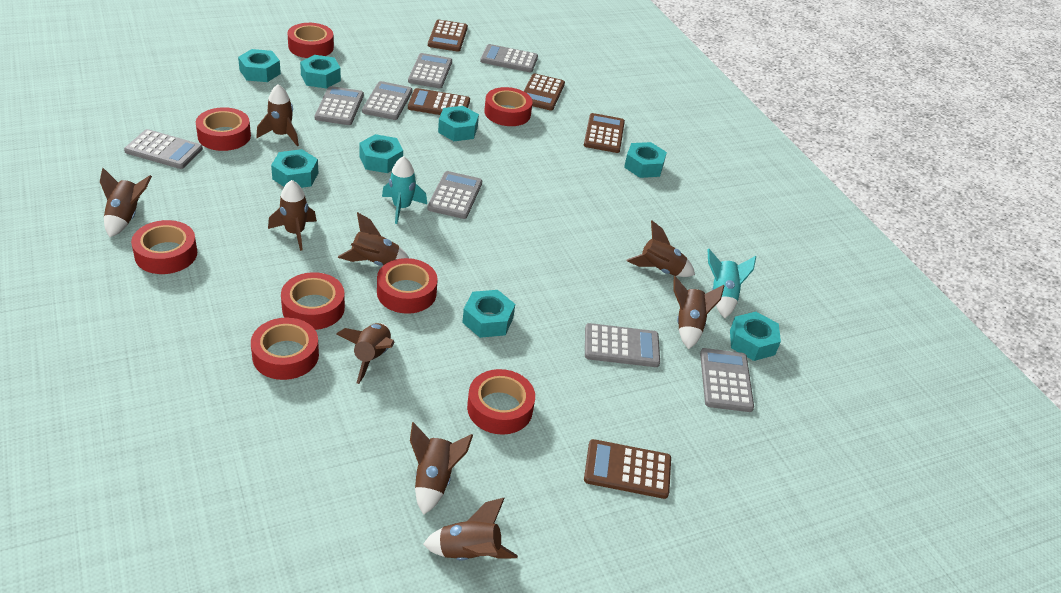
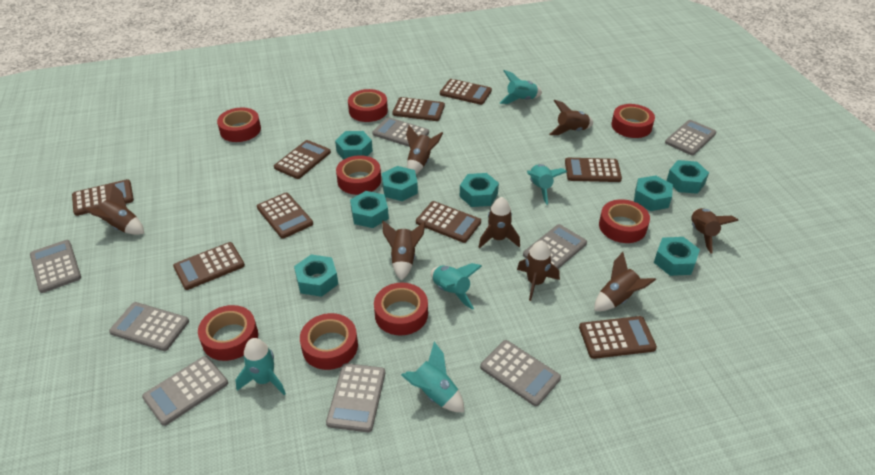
brown calculator: [408,88,470,115] [428,19,468,52] [524,74,565,110] [584,113,625,153] [584,439,671,499] = 5 -> [72,179,134,216] [173,242,245,290] [257,193,313,239] [274,140,331,179] [392,97,445,121] [416,201,481,243] [440,79,492,105] [565,158,622,182] [579,316,657,359] = 9
brown rocket: [100,168,152,237] [256,84,299,146] [268,180,317,251] [337,323,394,384] [338,212,409,266] [410,422,473,515] [423,498,518,560] [626,221,695,277] [673,276,724,349] = 9 -> [83,184,144,235] [382,221,426,281] [406,125,443,174] [479,197,520,248] [517,240,560,301] [549,100,593,135] [594,252,656,311] [691,208,739,254] = 8
turquoise rocket: [382,156,427,224] [708,249,756,318] = 2 -> [235,338,286,395] [401,342,464,412] [431,263,482,310] [500,70,542,104] [527,164,567,205] = 5

